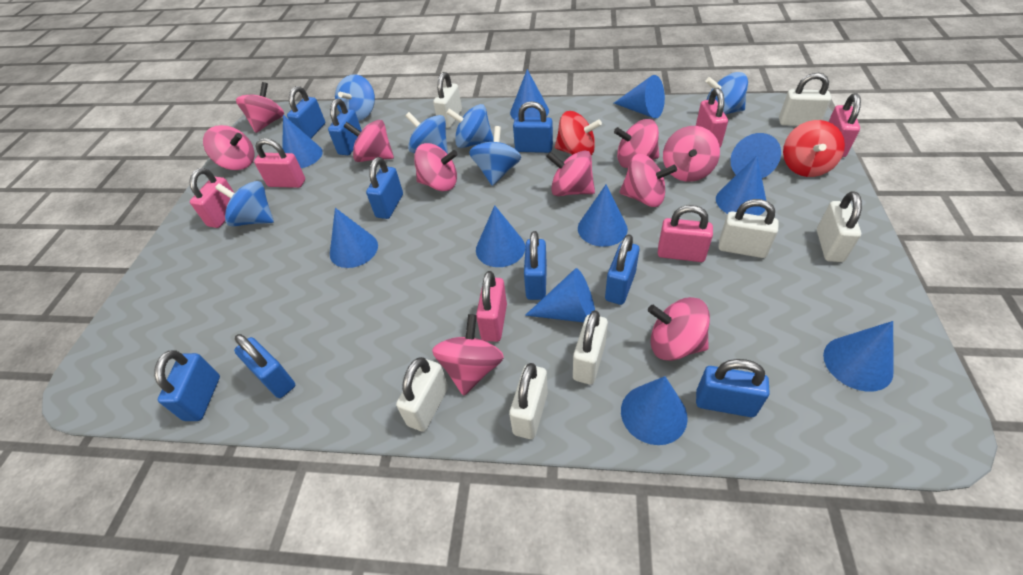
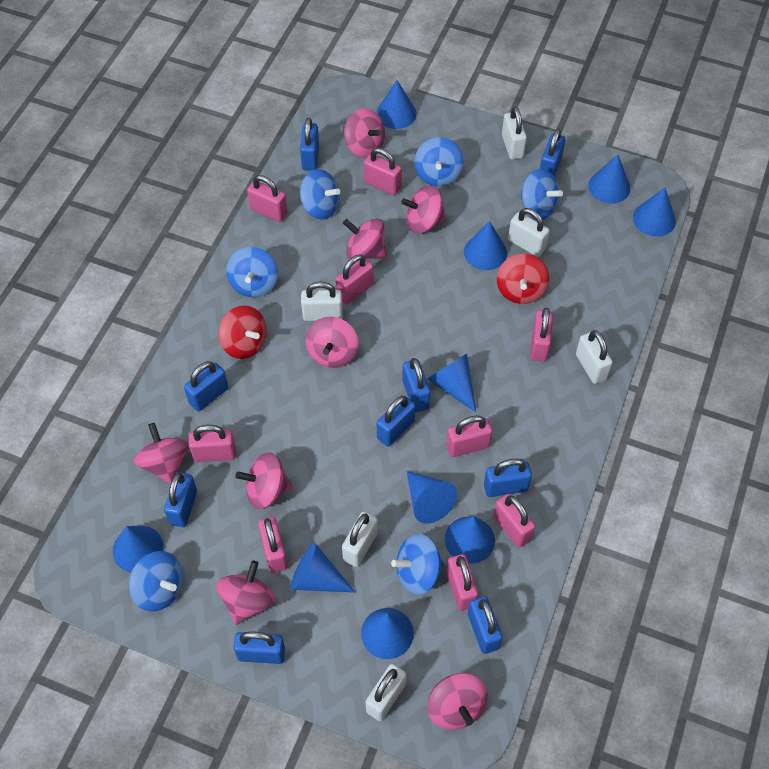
blue cone: [282,115,323,168] [330,208,378,268] [476,205,525,267] [510,69,549,120] [525,268,595,323] [578,185,628,247] [614,75,665,119] [621,376,688,445] [716,156,766,216] [730,133,781,178] [823,321,894,392] = 11 -> [113,526,164,573] [291,543,355,593] [361,608,414,659] [376,80,417,129] [407,471,457,524] [427,354,476,412] [445,516,495,564] [464,221,507,270] [588,155,631,204] [633,187,676,237] = 10
pink padlock: [189,168,234,228] [254,138,305,188] [476,271,507,342] [658,205,713,262] [696,88,728,147] [829,93,861,157] = 6 -> [189,425,236,462] [247,175,288,222] [258,517,288,573] [335,254,373,304] [364,148,402,195] [446,416,492,457] [447,554,478,611] [493,494,535,548] [530,308,553,362] = 9
pink spinning top: [203,125,255,170] [236,82,284,133] [344,120,394,162] [414,143,458,191] [432,314,504,395] [546,150,595,196] [614,119,659,168] [620,154,677,207] [648,297,710,361] [663,126,720,182] = 10 -> [134,423,189,484] [216,561,275,625] [236,452,292,509] [306,317,359,368] [343,218,387,259] [344,109,385,158] [401,185,446,234] [427,673,488,730] = 8
white padlock: [396,357,448,432] [433,72,462,128] [509,363,548,439] [573,310,608,385] [718,199,779,258] [779,73,831,126] [817,191,862,262] = 7 -> [301,282,343,321] [342,512,378,567] [366,664,406,721] [502,106,527,160] [508,208,549,257] [576,330,613,384] = 6

